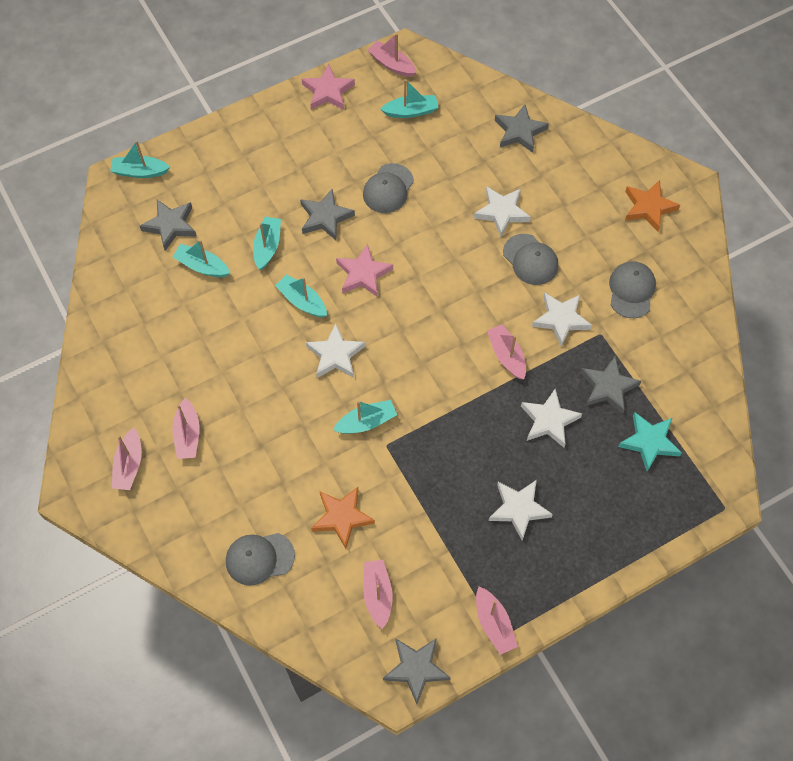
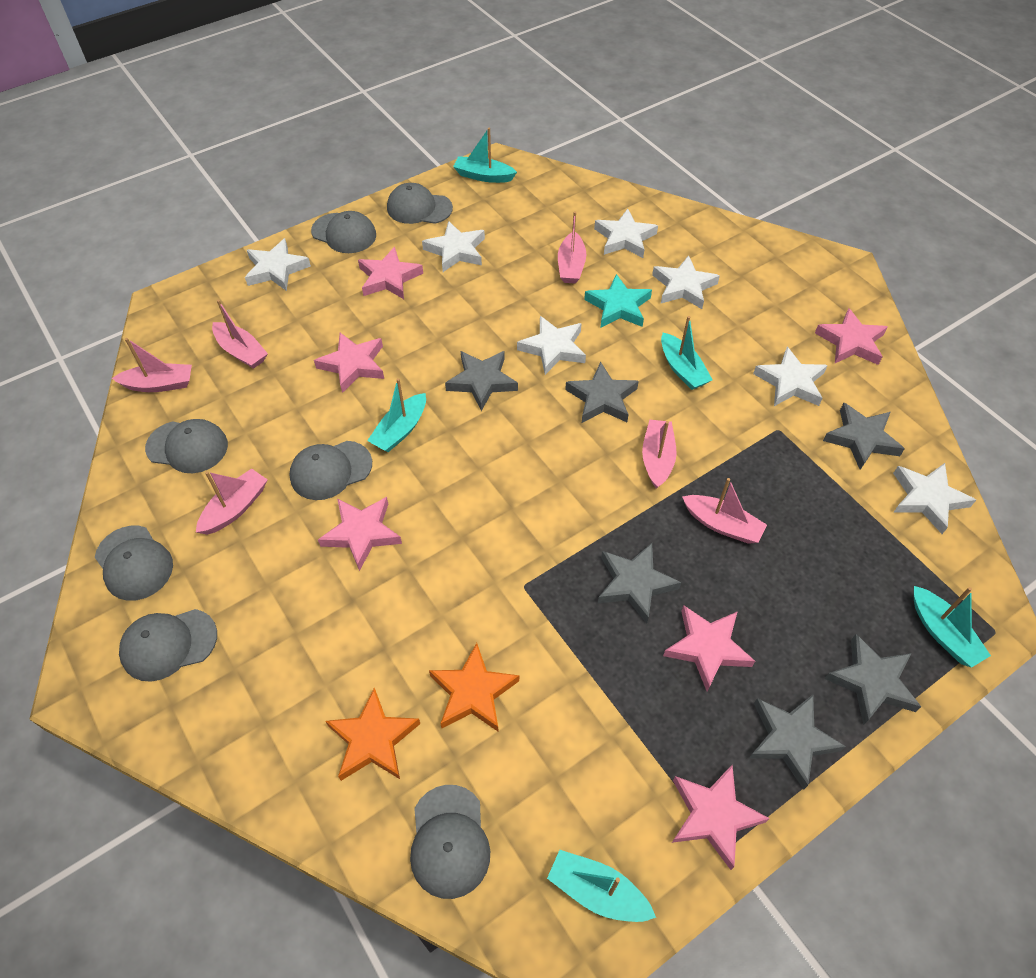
grey cap: [226,533,295,586] [363,163,414,213] [503,234,558,285] [609,261,656,318] = 4 -> [95,526,173,601] [119,609,217,682] [145,419,228,473] [289,441,372,500] [311,211,376,253] [387,183,453,224] [410,785,490,899] = 7
grey star: [140,200,197,251] [300,188,355,240] [383,638,450,704] [495,104,549,153] [580,356,641,414] = 5 -> [445,351,518,411] [565,362,639,423] [598,543,681,623] [749,695,846,790] [823,403,905,470] [824,634,921,725] = 6
pink star: [301,64,355,110] [336,244,393,297] = 2 -> [314,333,384,393] [318,497,402,571] [358,247,423,299] [663,605,755,691] [672,765,770,870] [815,308,888,365] = 6
turquoise boat: [110,140,170,178] [172,240,230,277] [253,217,281,270] [275,274,327,317] [333,400,397,434] [381,79,438,118] = 6 -> [367,378,426,452] [453,128,517,183] [547,850,656,922] [661,316,713,390] [914,586,991,668] = 5
white star: [306,323,365,378] [474,186,531,237] [489,480,553,541] [521,389,582,447] [532,292,592,347] = 5 -> [245,238,311,291] [422,221,485,272] [517,316,586,375] [594,209,658,258] [652,255,720,309] [753,347,828,406] [893,463,976,534] = 7

